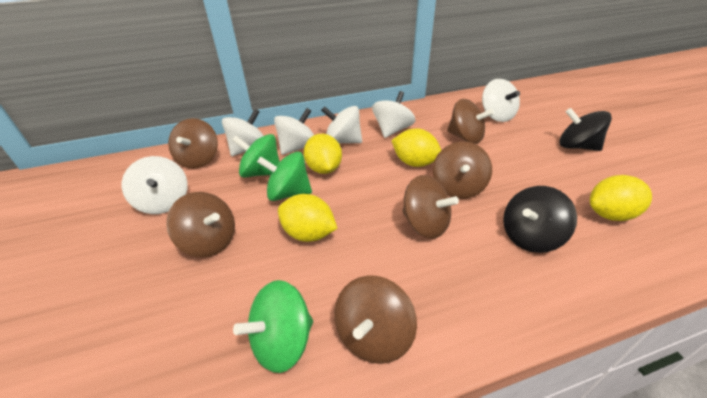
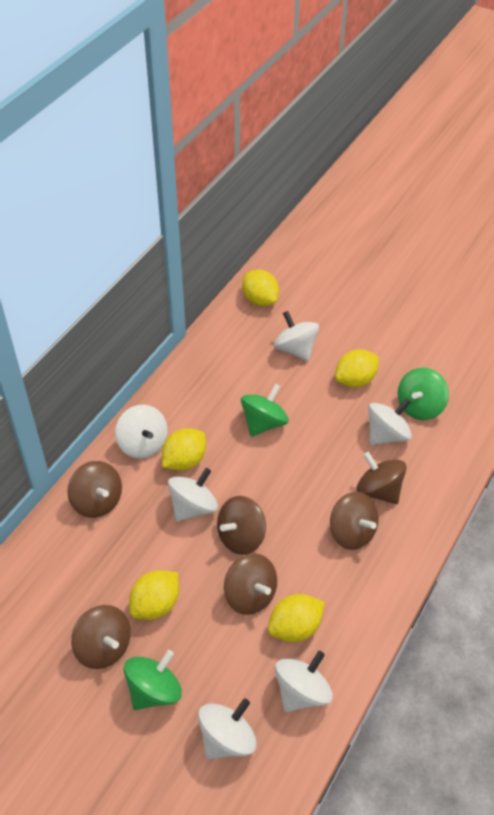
black spinning top: [503,186,577,253] [560,108,612,151] = 2 -> none = 0
yellow lemon: [278,194,338,242] [304,134,342,174] [391,129,441,167] [590,175,652,221] = 4 -> [129,570,179,620] [162,428,206,471] [242,269,279,306] [268,594,325,642] [335,349,379,388] = 5

